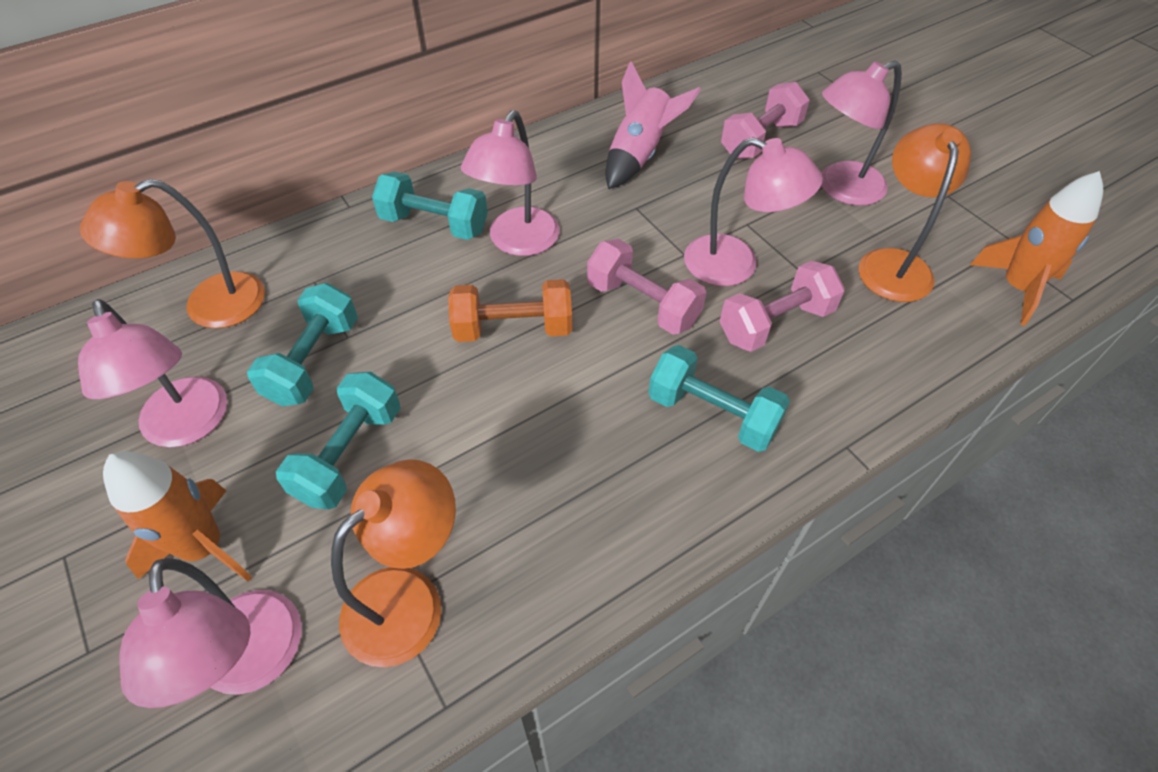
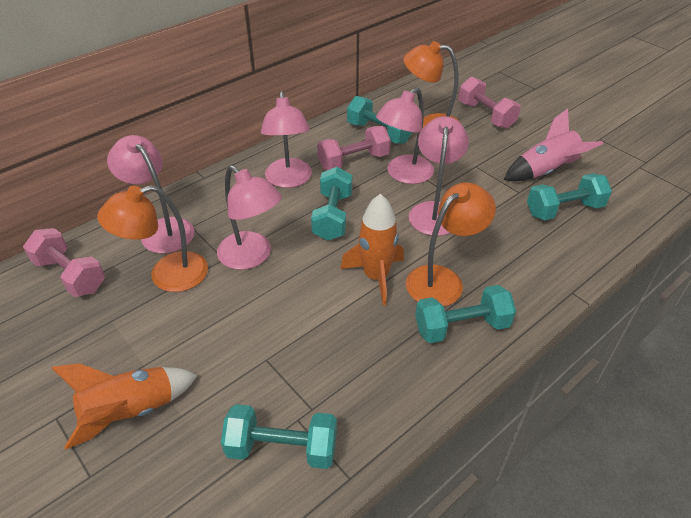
orange dumbbell: [448,279,572,342] = 1 -> none = 0
turquoise dumbbell: [247,283,358,406] [276,372,401,509] [372,172,488,240] [648,345,790,452] = 4 -> [221,404,337,469] [311,167,352,240] [347,96,412,144] [415,285,516,343] [527,173,612,220] = 5

